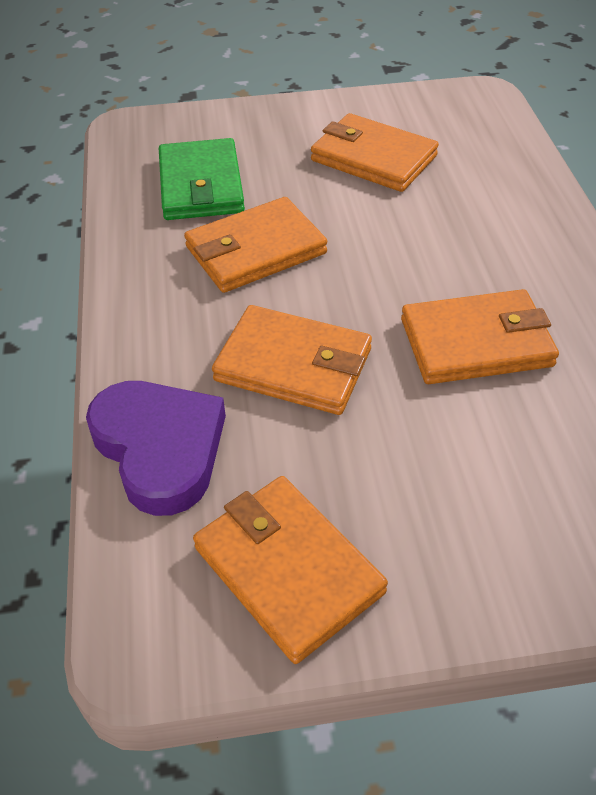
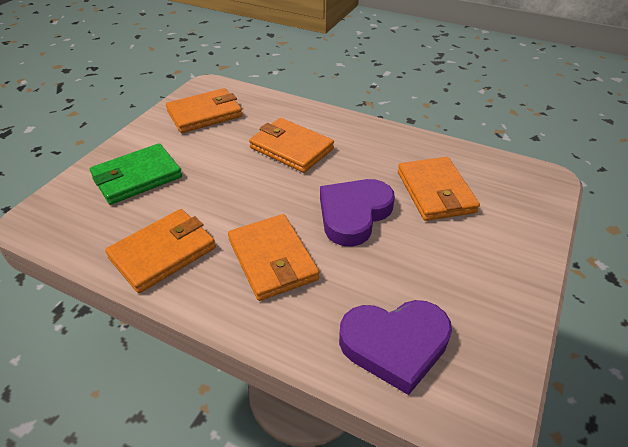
purple heart: [86,381,226,516] = 1 -> [320,179,395,246] [339,300,452,395] = 2

